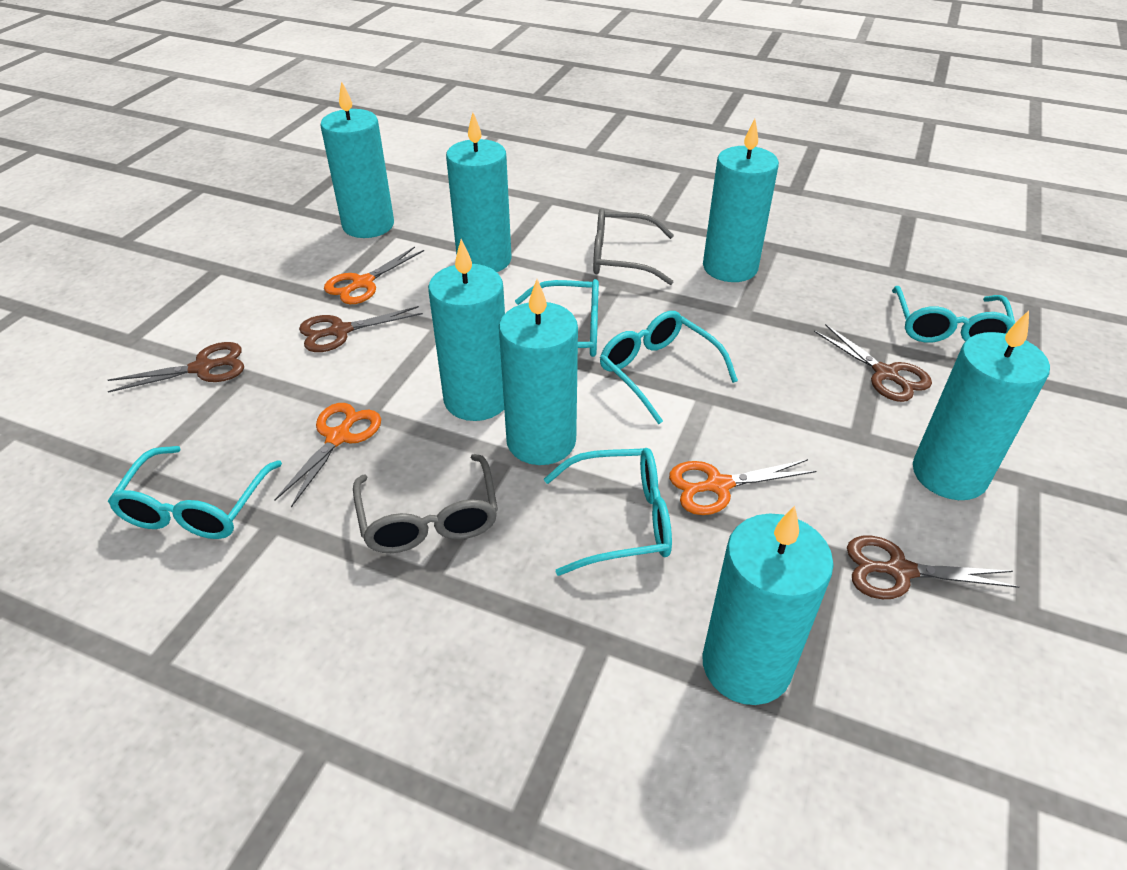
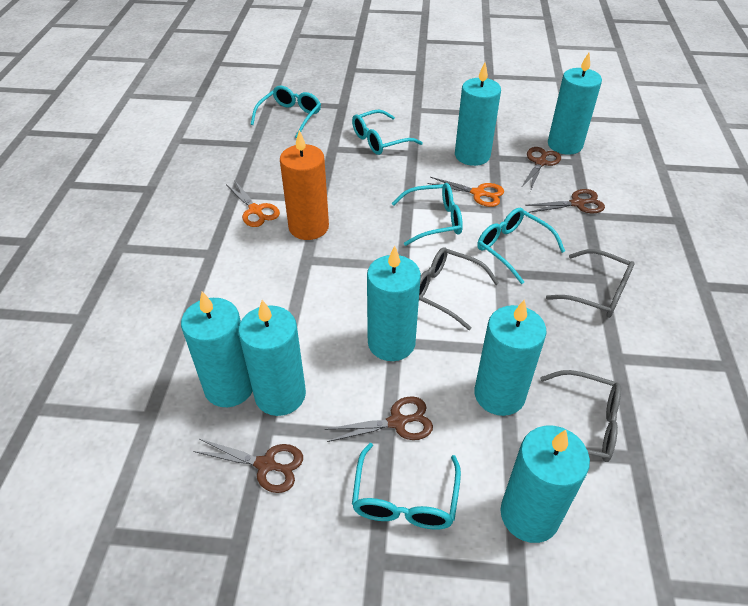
grey glasses: [353,454,498,553] [593,208,674,285] = 2 -> [419,247,499,330] [540,370,621,462] [546,249,635,318] = 3
orange candle: none = 0 -> [280,130,329,240] = 1
orange scissors: [275,403,381,507] [324,247,424,304] [669,459,816,515] = 3 -> [226,180,280,227] [427,177,504,207] = 2

